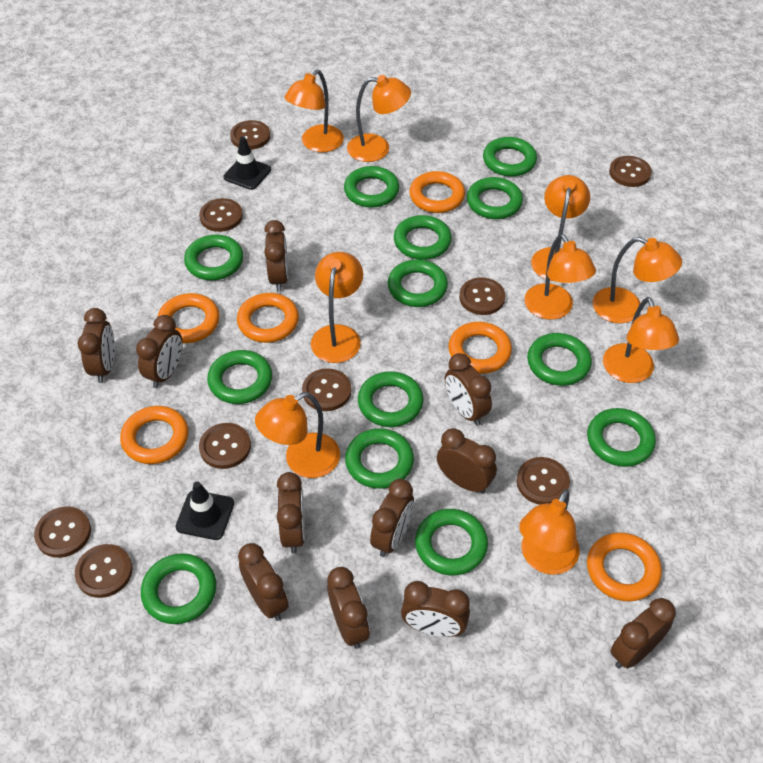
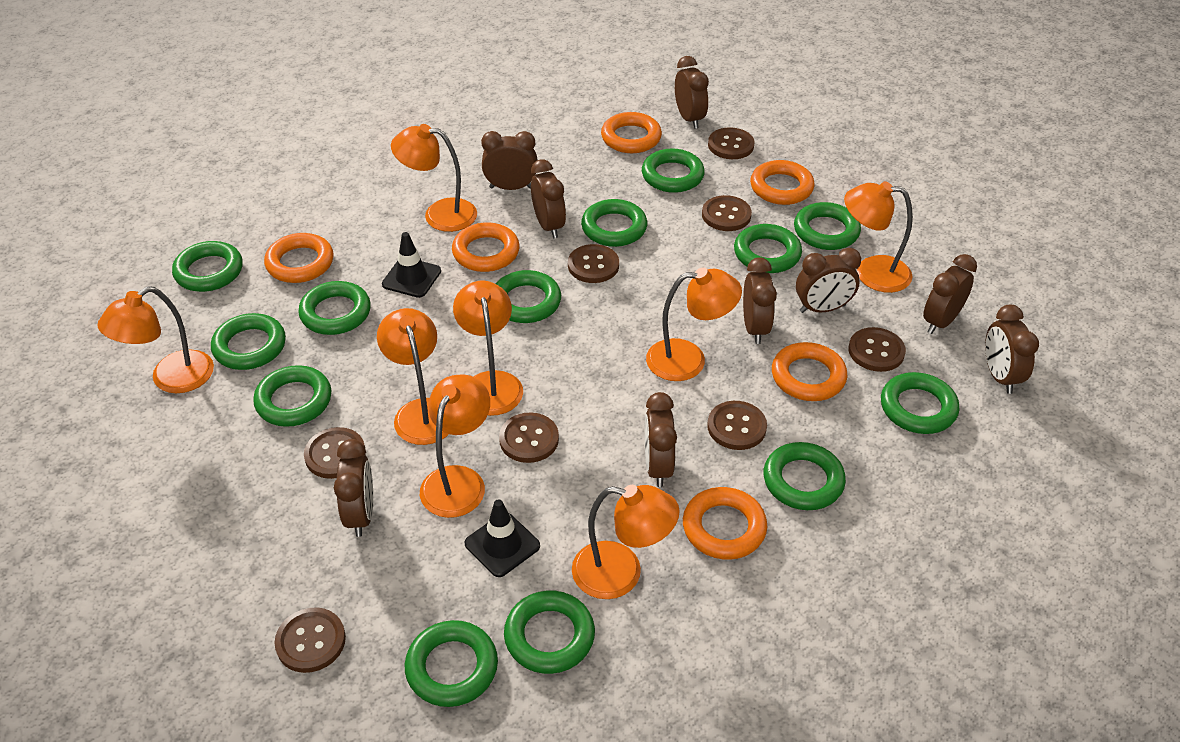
brown button: [34,506,91,558] [75,544,133,598] [199,198,243,232] [199,423,251,469] [230,120,270,150] [302,368,351,411] [459,278,505,315] [516,457,570,505] [609,156,652,187] = 9 -> [274,607,346,673] [304,427,366,479] [499,412,559,463] [568,244,619,283] [702,195,752,231] [707,401,767,450] [708,127,755,159] [849,327,906,372] = 8
brown clock: [77,308,115,383] [136,315,183,388] [238,543,289,621] [264,220,288,292] [277,472,305,553] [327,567,370,649] [370,479,414,557] [401,581,470,637] [437,428,497,494] [445,353,492,426] [611,598,676,668] = 11 -> [334,439,373,537] [481,131,538,190] [531,159,566,238] [645,392,677,487] [675,56,709,129] [743,257,777,344] [796,248,861,313] [923,254,977,334] [985,305,1039,394] = 9
orange lamp: [255,392,340,478] [284,69,344,152] [311,252,363,363] [347,75,411,162] [519,489,580,575] [524,234,596,320] [531,175,590,281] [593,237,682,323] [603,297,679,383] = 9 -> [97,287,214,393] [377,308,449,445] [391,124,477,232] [420,374,490,518] [453,280,523,416] [572,485,680,599] [646,268,742,381] [844,181,913,293] = 8

